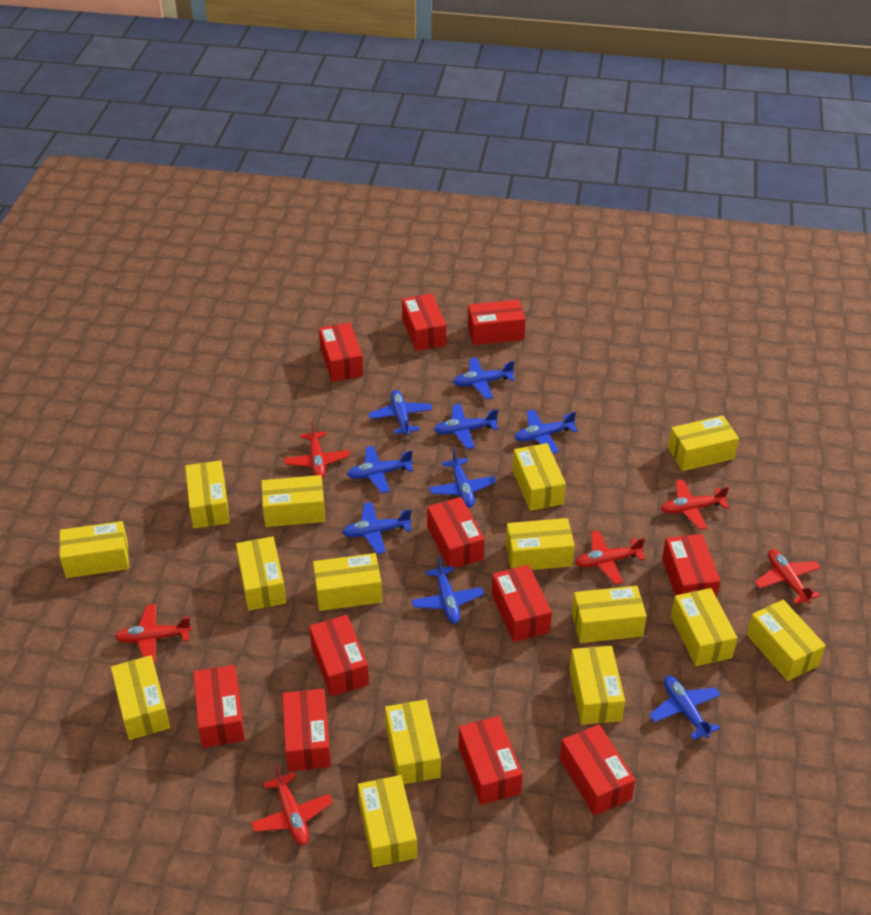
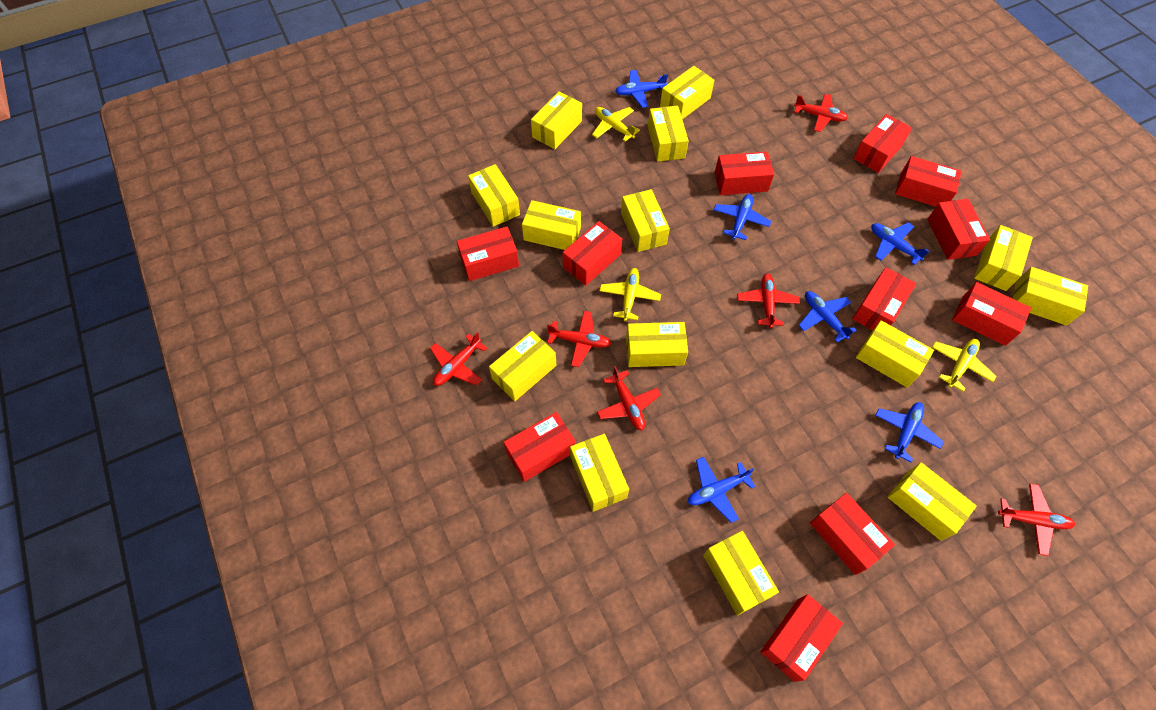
blue plane: [342,502,412,554] [347,446,413,493] [369,390,432,435] [411,557,484,624] [429,448,496,507] [434,404,498,449] [453,357,515,399] [514,410,578,454] [649,676,721,740] = 9 -> [615,70,668,108] [687,457,756,523] [714,194,771,240] [798,291,857,342] [871,222,929,265] [875,402,944,462] = 6
yellow box: [59,521,129,578] [111,655,170,740] [185,460,230,528] [236,536,286,611] [261,475,325,527] [313,553,382,611] [358,775,417,867] [385,699,441,784] [506,518,575,570] [513,443,566,511] [569,646,625,725] [572,586,647,643] [668,416,739,471] [671,588,737,666] [747,600,826,681] = 15 -> [468,164,520,227] [489,331,556,401] [522,200,581,250] [531,91,582,149] [570,434,629,512] [621,189,670,252] [626,322,688,367] [648,106,689,162] [660,66,714,119] [703,531,779,616] [856,320,934,388] [888,462,977,541] [974,225,1033,291] [1013,267,1088,326] = 14
yellow plane: none = 0 -> [592,107,640,142] [599,268,661,321] [932,339,996,392] = 3

